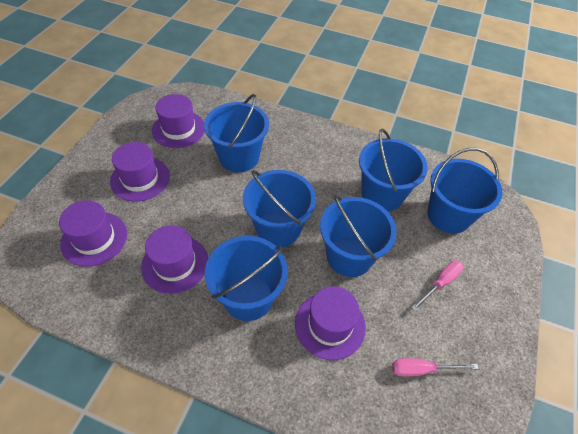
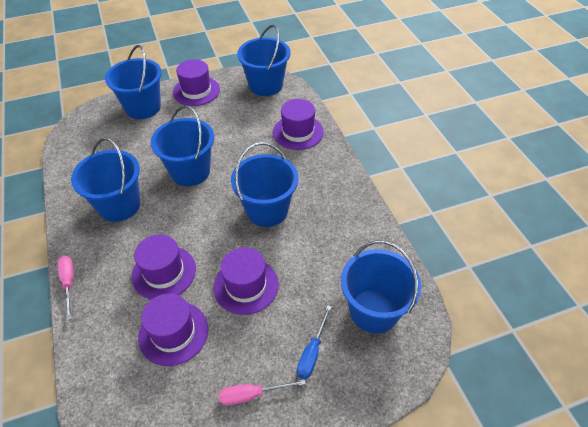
blue screwdriver: none = 0 -> [297,305,332,379] = 1

